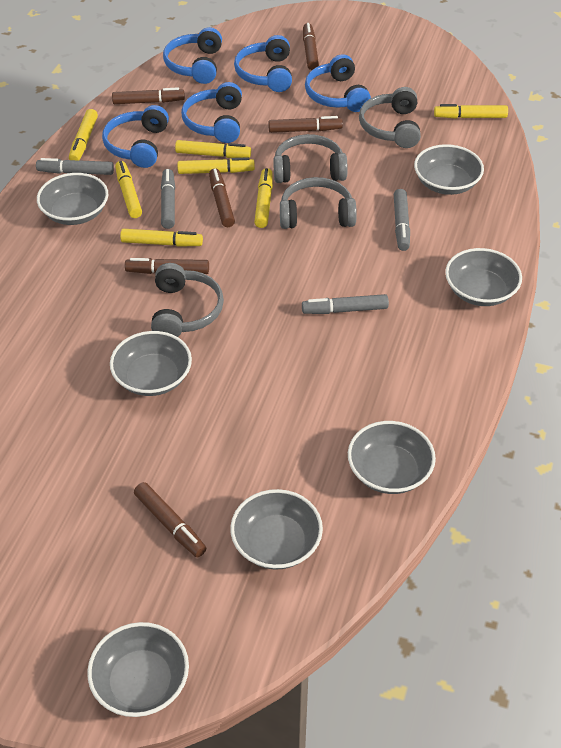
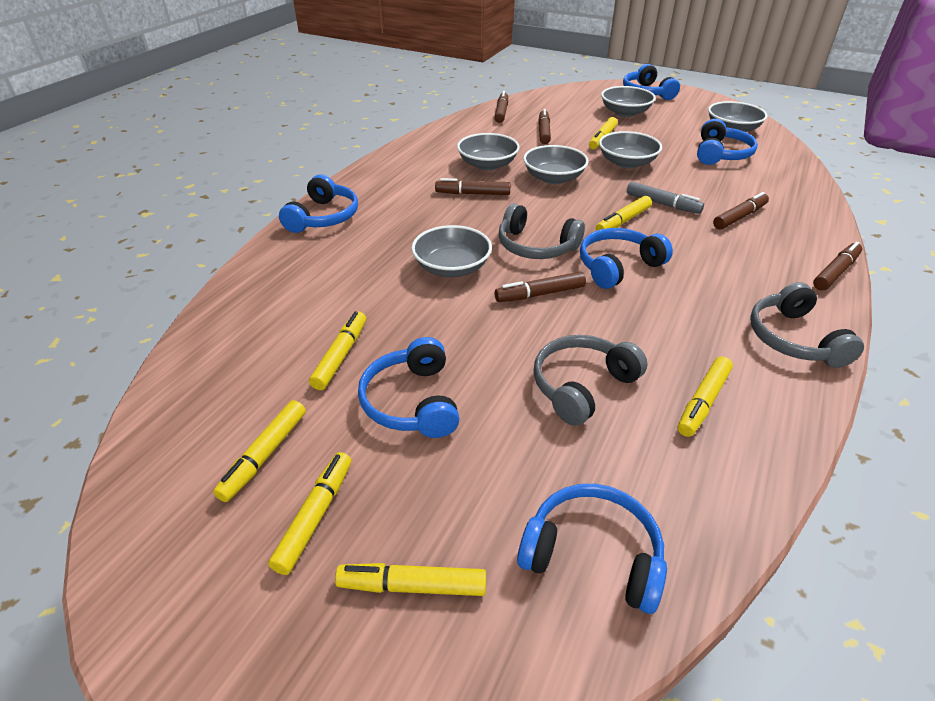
blue headphones: [102,105,169,168] [163,27,222,84] [181,82,242,143] [234,35,292,92] [305,54,371,112] = 5 -> [279,175,358,233] [358,337,459,438] [517,484,667,614] [580,228,673,289] [623,64,680,100] [697,119,758,165] = 6
grey bowl: [37,173,108,225] [87,622,189,717] [110,331,192,396] [230,489,323,570] [348,421,436,494] [414,144,484,195] [445,248,522,306] = 7 -> [411,225,492,277] [457,133,520,171] [523,145,589,184] [599,131,662,169] [601,86,656,117] [708,101,767,132] = 6
grey headphones: [151,263,224,337] [274,134,348,183] [280,177,357,229] [359,87,421,148] = 4 -> [498,203,585,259] [534,335,648,426] [750,282,864,368] = 3
grey marker: [36,158,114,175] [161,169,175,229] [302,294,389,314] [394,189,410,251] = 4 -> [627,182,704,214] = 1

